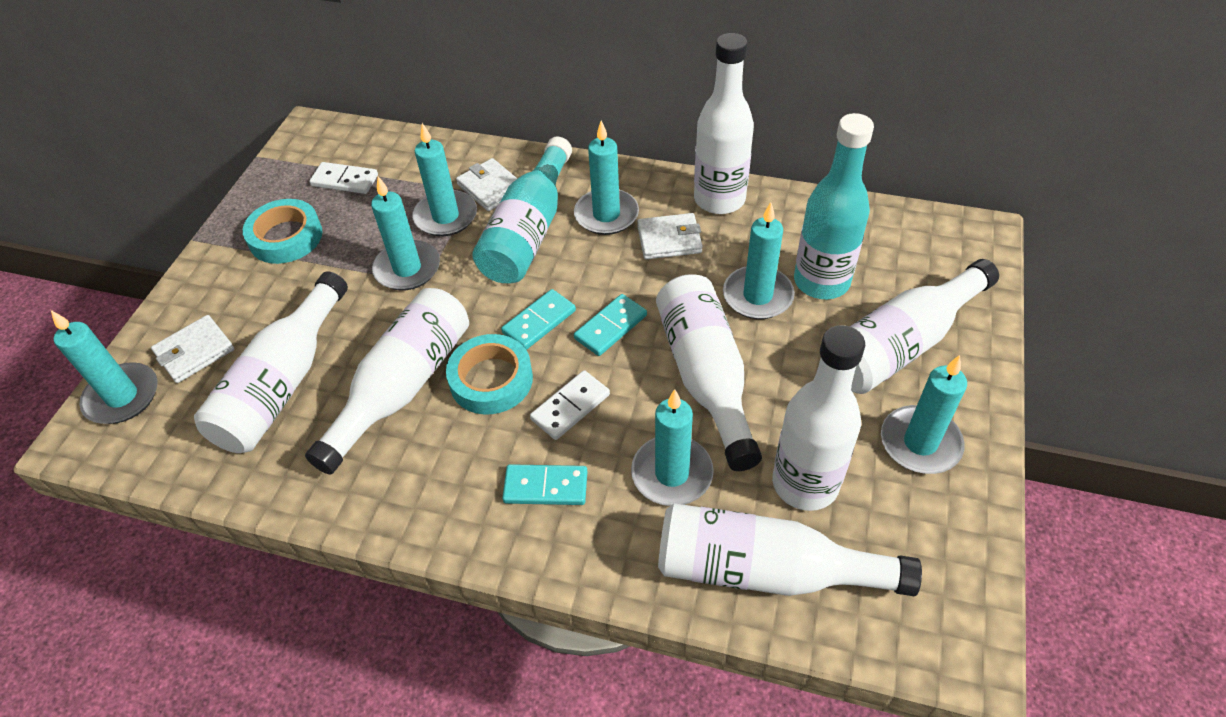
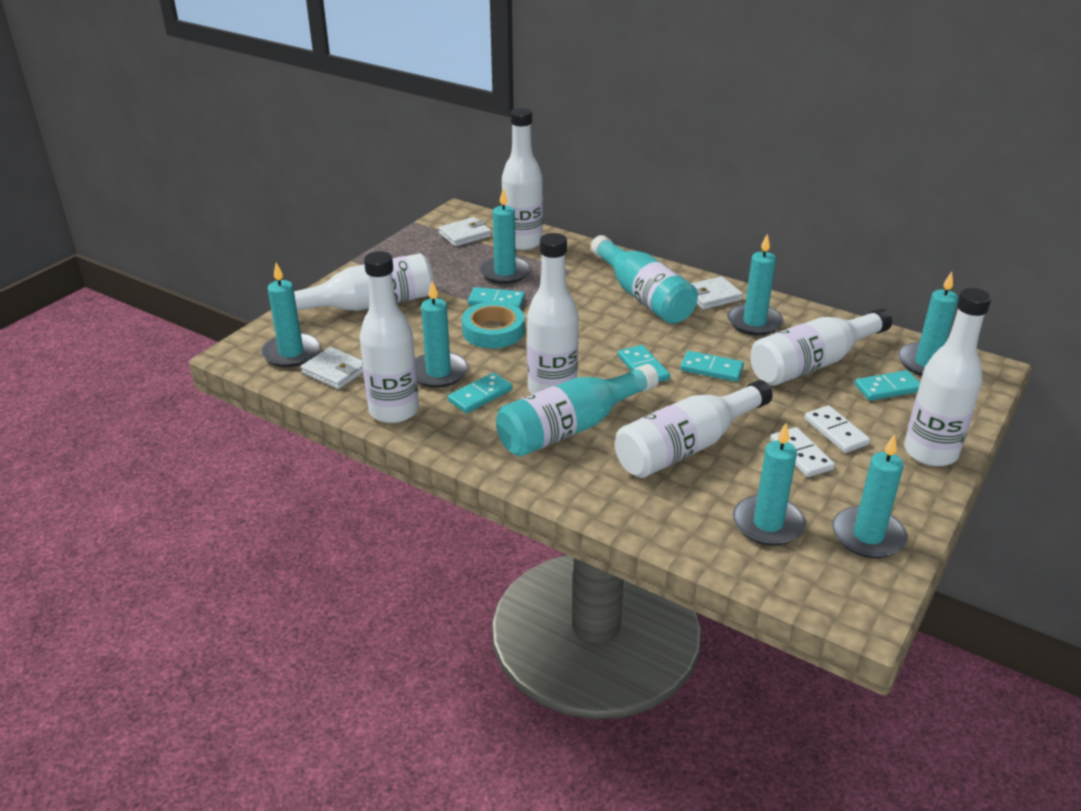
turquoise domino: [501,289,576,350] [502,464,588,505] [574,294,647,356] = 3 -> [448,373,512,413] [468,287,525,309] [618,345,670,382] [680,351,744,382] [855,370,920,401] = 5
turquoise tape: [243,199,323,264] [446,334,533,414] = 2 -> [462,302,525,348] = 1

